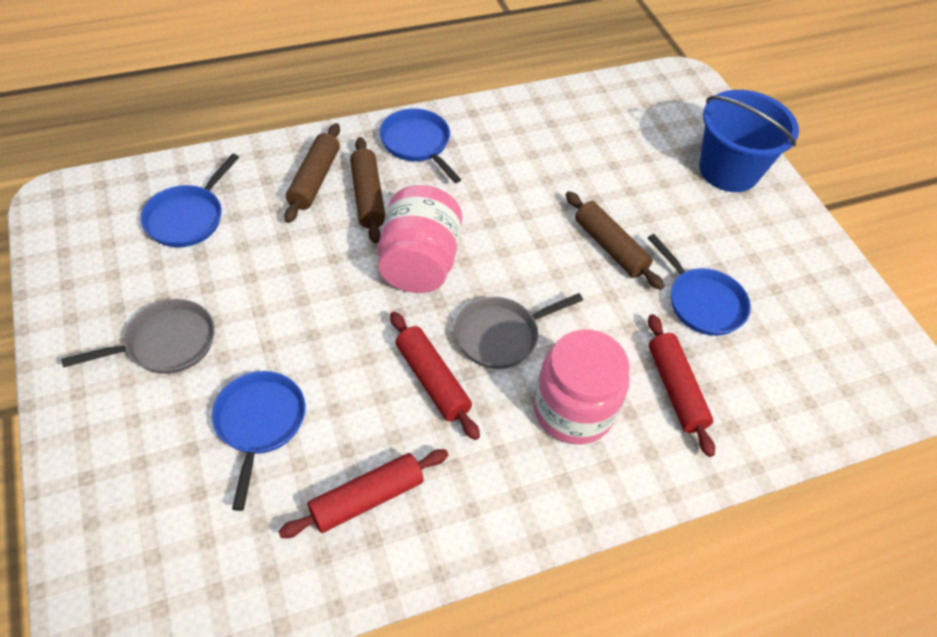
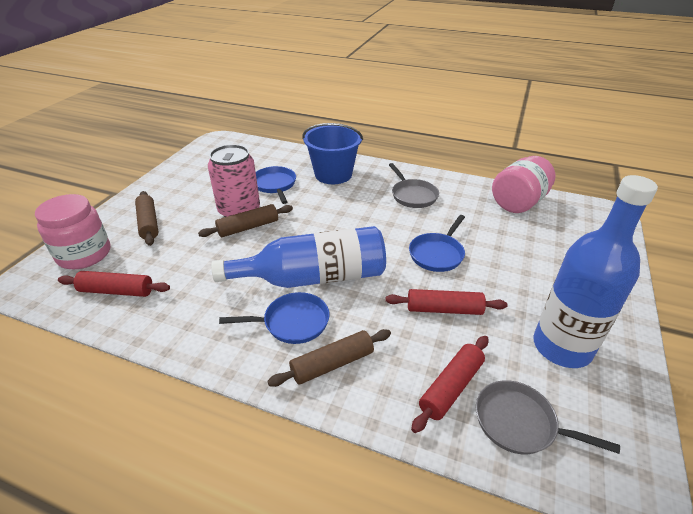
blue bottle: none = 0 -> [211,226,386,288] [533,175,658,368] = 2
blue pan: [141,153,239,247] [212,371,306,511] [380,109,461,183] [648,234,751,336] = 4 -> [219,292,329,344] [256,166,296,204] [409,215,465,272] = 3
pink can: none = 0 -> [208,144,260,217] = 1

